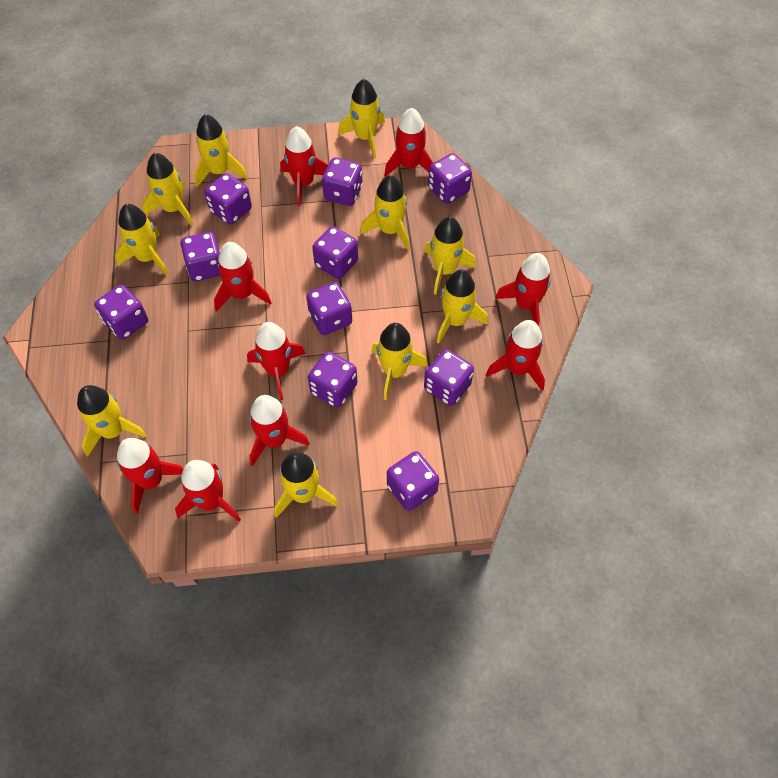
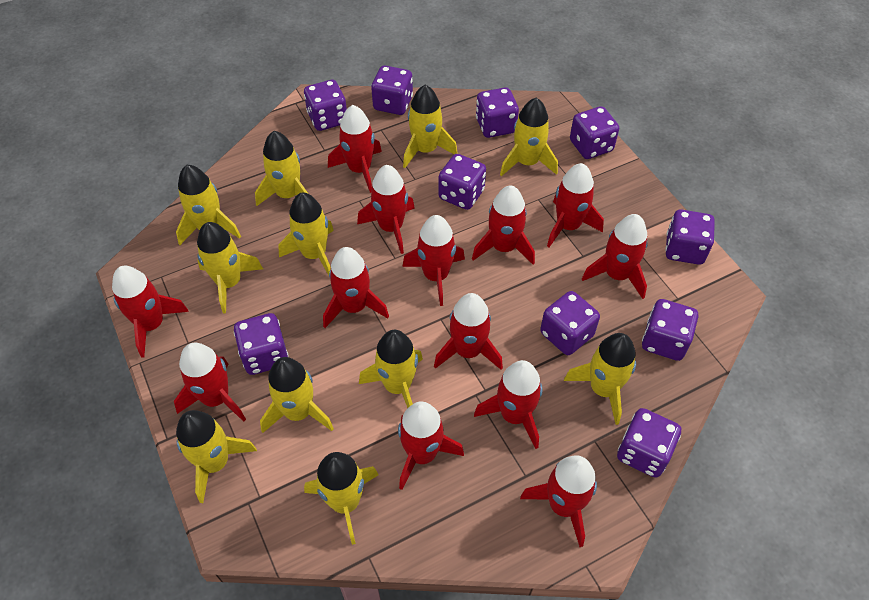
red rocket: [117,438,184,514] [175,460,241,522] [214,242,271,312] [247,322,306,400] [249,395,309,467] [280,126,328,206] [384,108,433,177] [486,320,545,391] [495,253,551,326] = 9 -> [112,265,189,358] [174,342,246,422] [323,247,389,328] [328,105,382,193] [357,165,415,254] [398,401,464,490] [402,215,465,306] [434,293,503,370] [472,185,535,265] [474,360,542,449] [520,455,597,547] [547,163,604,247] [582,214,648,299] = 13
yellow rocket: [77,385,147,456] [115,204,169,275] [142,153,194,226] [194,114,247,187] [274,452,338,518] [338,79,385,158] [360,175,410,250] [372,323,428,400] [424,217,476,294] [437,269,488,344] = 10 -> [176,165,241,245] [176,410,257,503] [197,222,263,313] [255,131,308,206] [260,357,334,433] [278,192,334,275] [304,452,379,545] [359,330,423,408] [403,85,458,168] [500,98,558,176] [564,333,636,425] = 11

